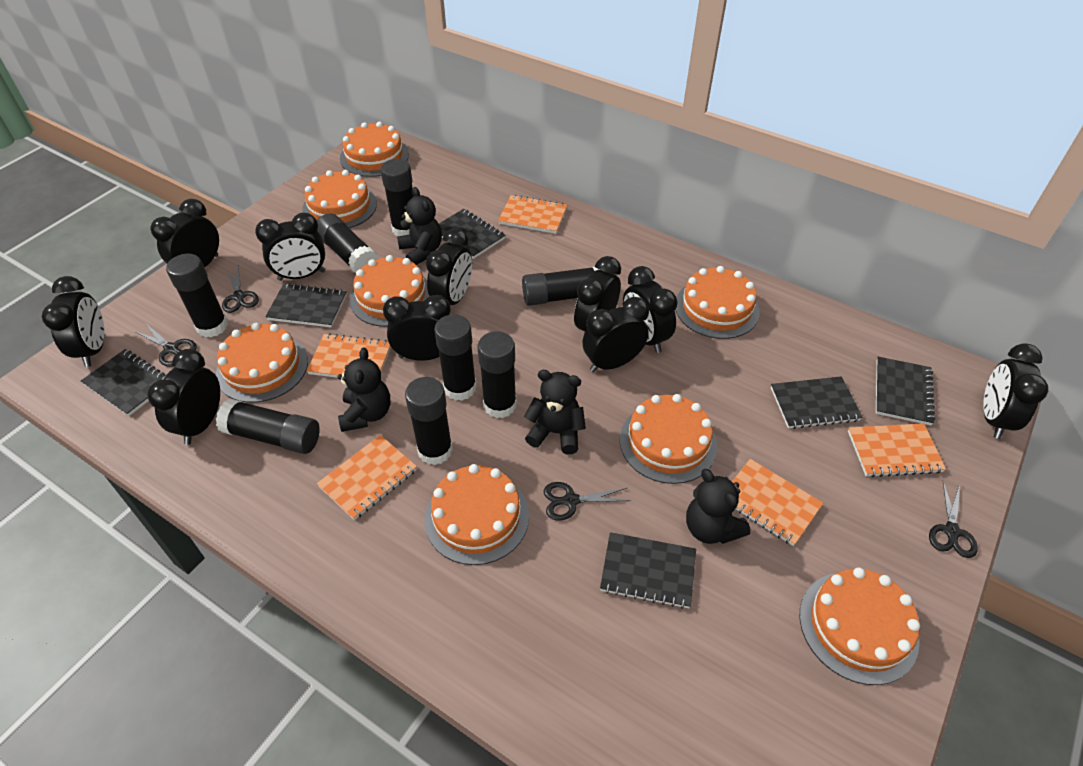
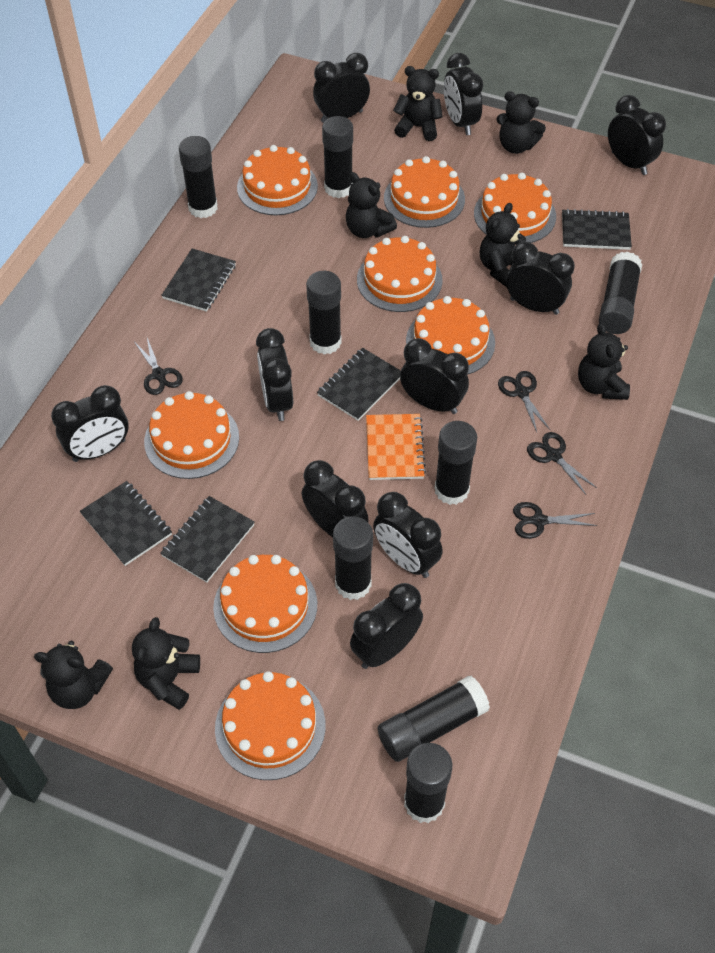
black notebook: [81,349,165,416] [265,283,347,327] [439,209,505,259] [600,532,696,609] [771,376,863,429] [876,357,935,425] = 6 -> [80,481,172,566] [160,496,255,583] [161,249,236,312] [317,348,401,421] [562,209,632,250] = 5
black teddy bear: [338,348,390,432] [397,187,442,265] [524,370,586,454] [686,469,750,544] = 4 -> [34,641,113,709] [132,617,200,710] [346,172,397,238] [393,66,443,141] [480,203,526,287] [496,91,546,154] [578,323,630,400] = 7
orange notebook: [307,333,391,378] [317,435,417,520] [498,195,567,234] [732,459,823,546] [848,423,946,477] = 5 -> [366,414,426,480] = 1

